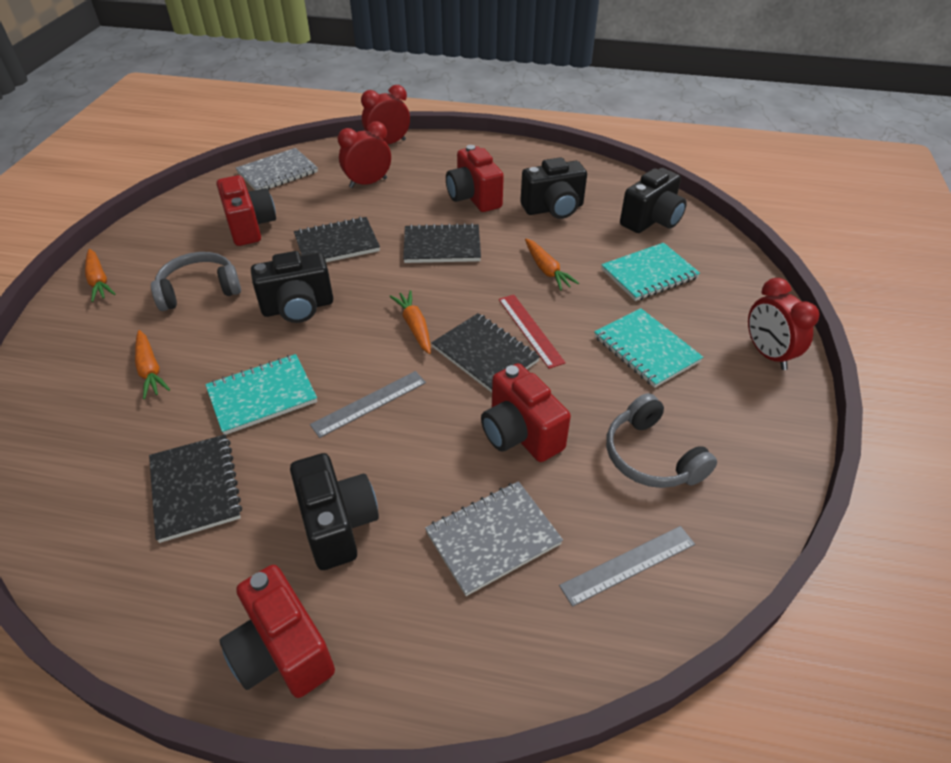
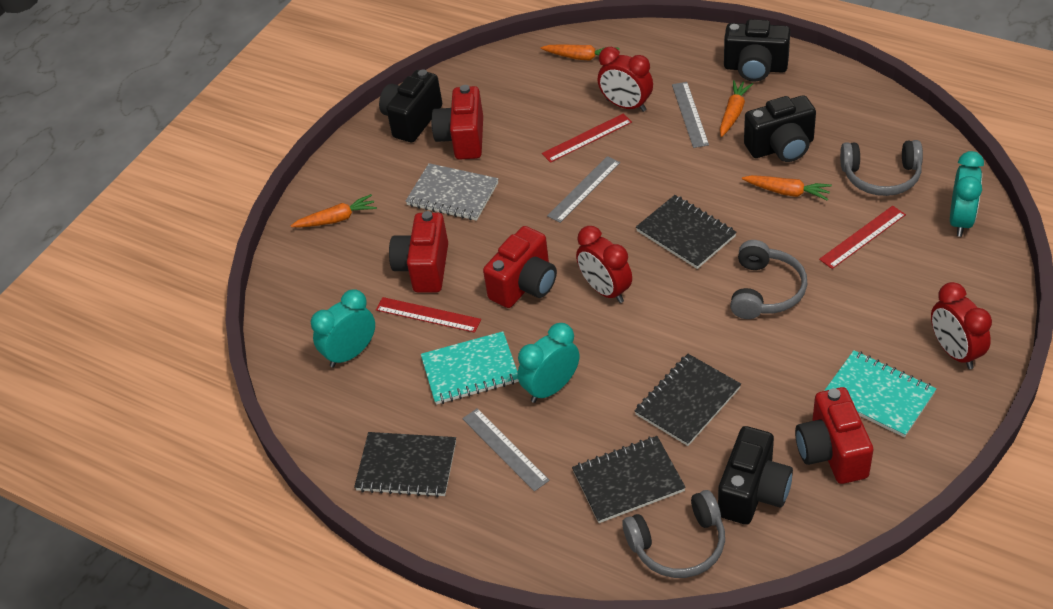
grey headphones: [151,252,241,311] [606,393,717,488] = 2 -> [622,490,725,578] [730,240,807,319] [840,140,923,196] = 3
grey notebook: [236,148,318,190] [425,481,563,596] = 2 -> [406,163,498,221] = 1
grey ruler: [310,371,426,438] [559,526,695,607] = 2 -> [462,408,550,492] [547,156,620,223] [672,82,709,148] = 3
red ruler: [499,295,566,369] = 1 -> [376,297,481,333] [542,113,632,163] [819,206,906,269] = 3
turquoise clock: none = 0 -> [311,289,375,368] [518,323,580,403] [950,151,984,237] = 3
turquoise notebook: [205,354,317,435] [594,308,703,388] [601,243,700,301] = 3 -> [421,331,519,405] [824,350,936,437] = 2

